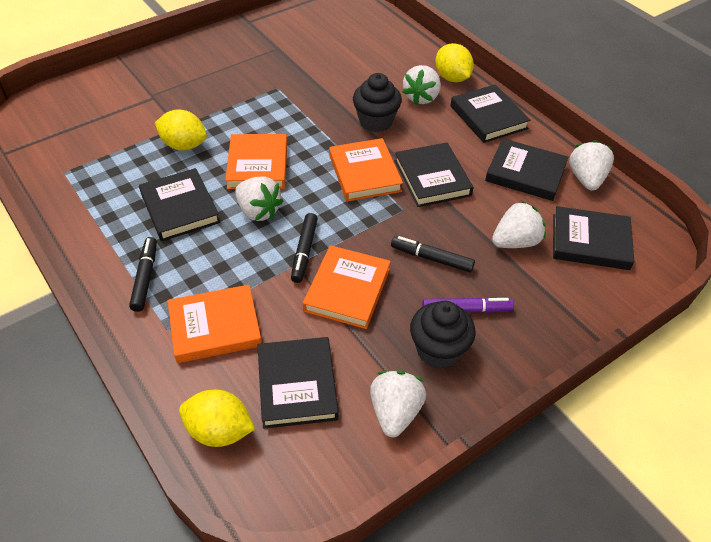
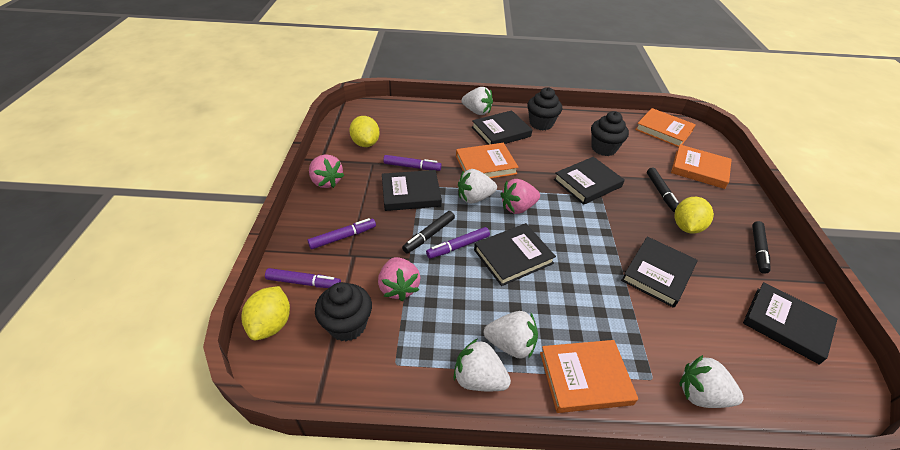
black cupcake: [353,73,402,132] [410,301,476,369] = 2 -> [315,282,372,342] [527,87,562,130] [591,111,629,156] = 3
pink strawberry: none = 0 -> [309,154,344,188] [378,257,421,301] [500,179,540,214] = 3
purple marker: [422,297,514,313] = 1 -> [265,268,341,288] [308,218,376,249] [383,155,442,171] [426,227,490,259] = 4

